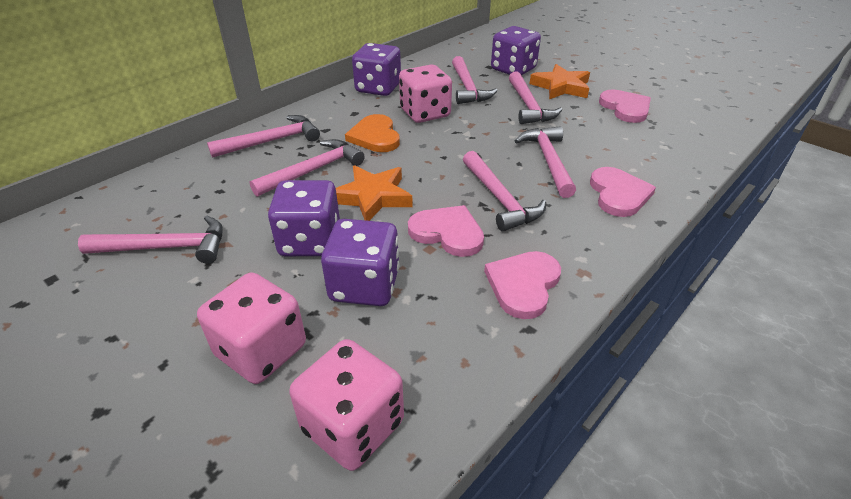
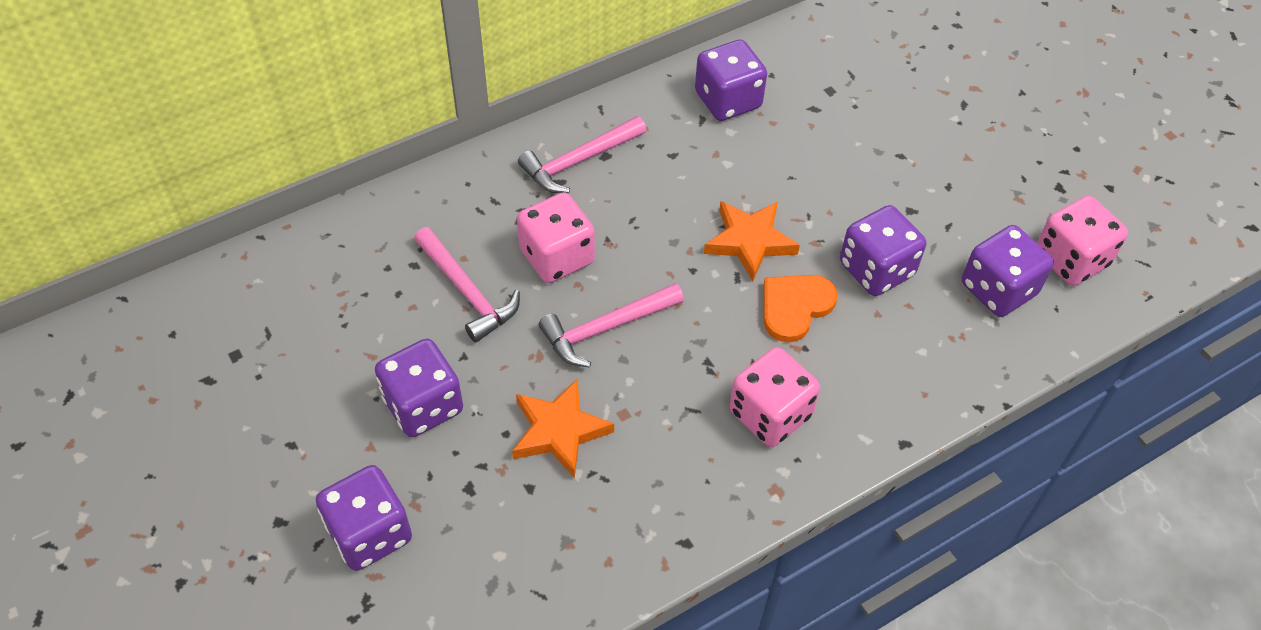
pink hammer: [78,216,223,264] [207,115,320,158] [250,139,365,197] [452,56,498,104] [463,151,546,231] [509,71,562,124] [515,126,576,198] = 7 -> [414,227,520,342] [518,116,646,193] [538,283,684,367] = 3
pink heart: [408,205,484,257] [484,251,561,319] [590,167,656,217] [599,89,651,123] = 4 -> none = 0
purple dice: [268,180,340,256] [321,219,399,306] [352,43,401,96] [491,26,541,75] = 4 -> [316,465,412,571] [375,339,463,437] [695,39,767,121] [840,205,926,296] [962,225,1054,317] = 5

